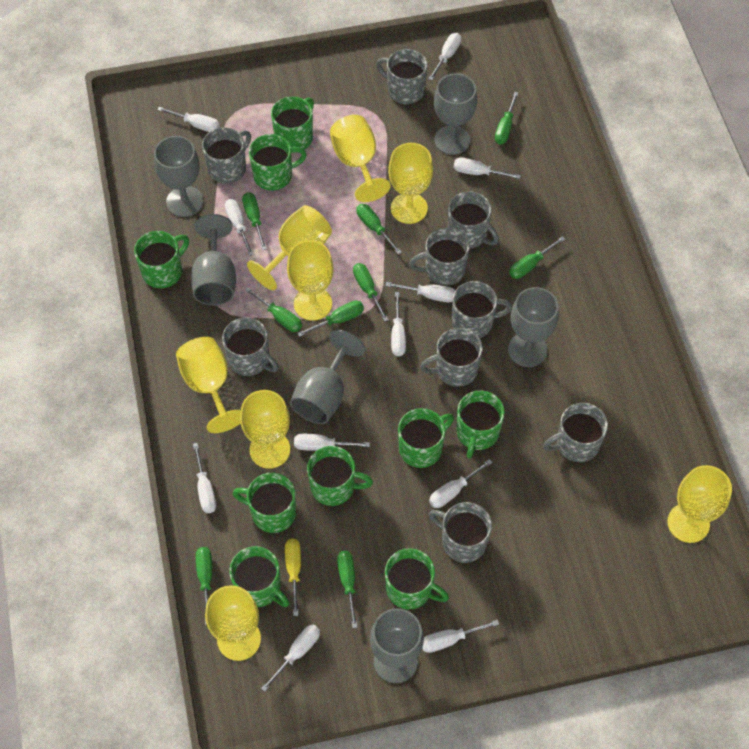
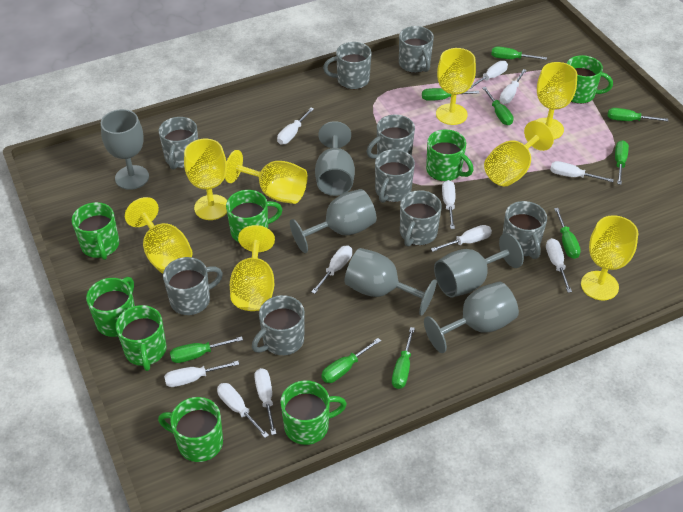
green mug: [134,231,189,288] [229,546,289,607] [232,473,296,533] [249,134,307,190] [271,97,314,150] [307,446,373,506] [385,548,449,609] [398,408,454,468] [457,391,505,459] = 9 -> [72,202,119,260] [86,277,135,337] [116,305,166,371] [158,397,223,462] [226,190,283,242] [280,380,347,445] [426,129,473,181] [567,55,613,104] = 8
yellow screwdriver: [285,539,301,616] = 1 -> none = 0

